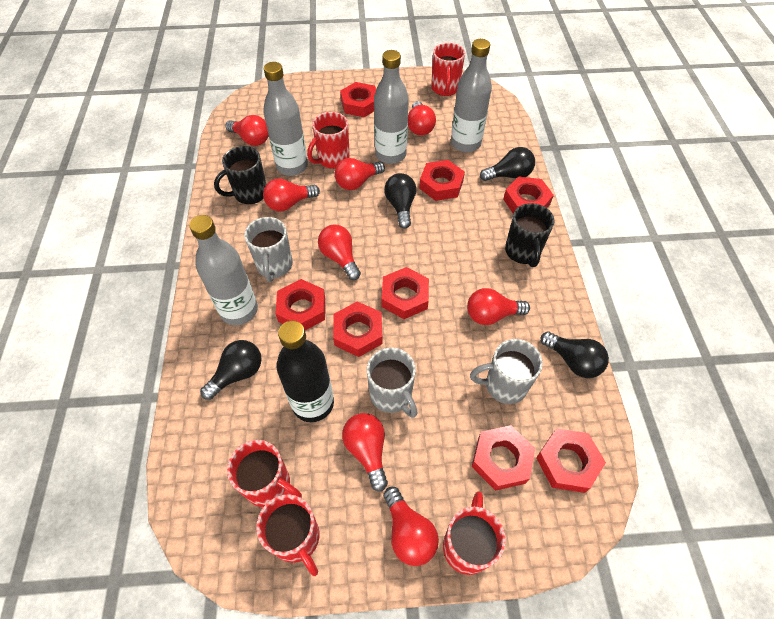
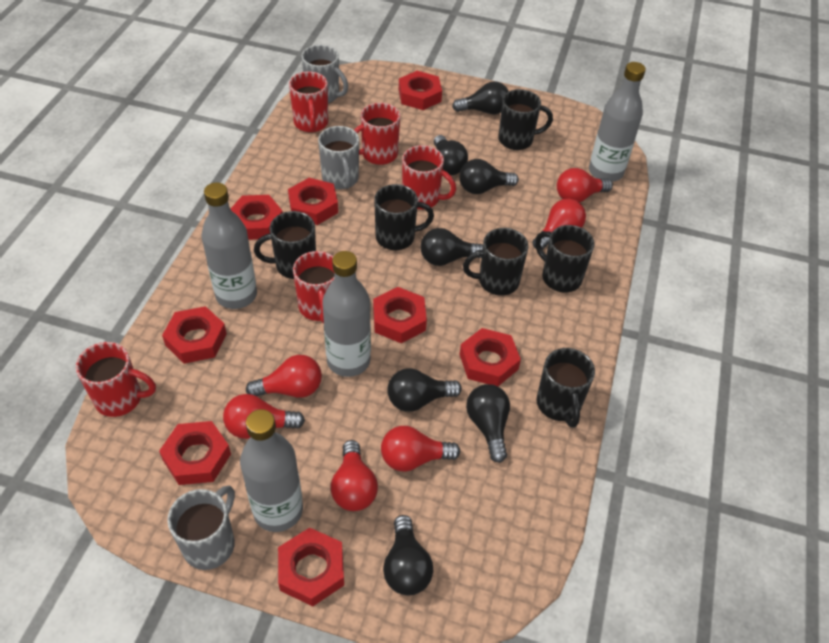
black bottle: [276,321,334,422] = 1 -> none = 0
black light bulb: [200,340,262,400] [384,173,416,229] [480,147,535,181] [541,331,609,378] = 4 -> [383,515,433,595] [387,368,462,412] [420,228,483,266] [434,135,468,175] [452,81,509,114] [460,159,519,194] [466,384,510,463] = 7
black mug: [214,146,266,204] [505,203,555,267] = 2 -> [254,211,316,279] [374,184,434,250] [463,228,529,296] [498,89,553,150] [535,225,595,292] [537,348,595,428] = 6
red light bulb: [225,115,269,146] [263,178,320,211] [318,225,361,280] [335,158,385,190] [342,413,388,491] [383,487,439,566] [408,101,436,136] [467,288,530,325] = 8 -> [223,394,305,439] [246,355,322,398] [331,440,378,511] [381,426,460,472] [533,199,586,250] [557,168,613,202] = 6

